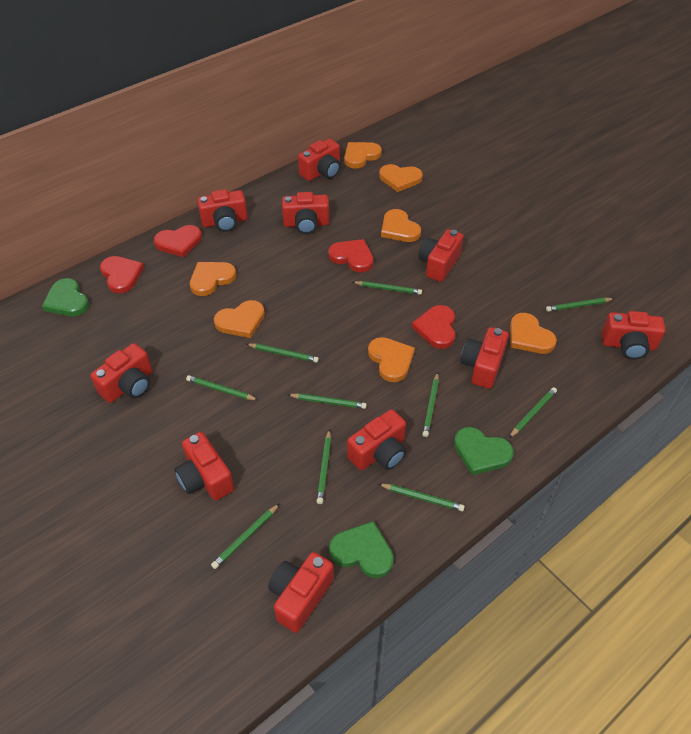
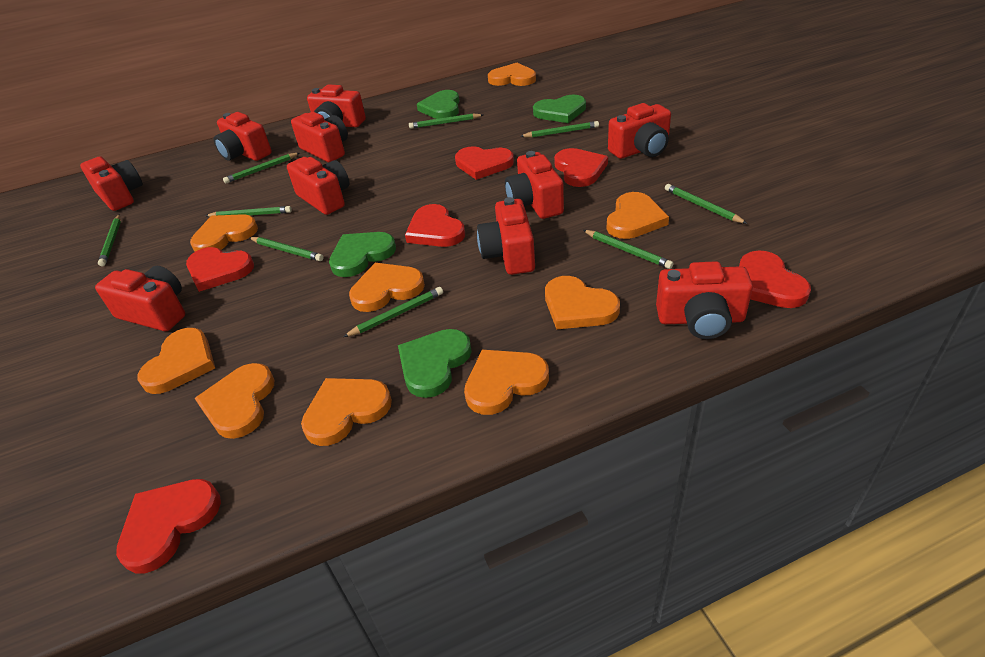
green heart: [42,278,89,316] [329,521,394,578] [454,427,514,475] = 3 -> [329,232,396,277] [398,329,472,398] [417,90,460,119] [533,95,586,123] = 4
green pencil: [186,375,258,400] [211,503,280,569] [247,343,319,363] [287,393,367,409] [317,429,331,504] [353,281,422,295] [379,484,465,511] [422,372,439,437] [509,387,557,438] [546,298,614,312] = 10 -> [98,214,121,266] [205,206,292,217] [223,153,299,183] [249,237,324,261] [343,287,443,337] [409,113,483,129] [520,121,599,138] [583,230,674,269] [665,184,748,224] = 9
orange heart: [190,262,236,296] [214,300,265,338] [344,142,382,168] [368,337,415,382] [379,164,423,192] [381,209,421,242] [510,313,557,354] = 7 -> [137,328,215,394] [190,214,258,252] [195,363,274,439] [301,378,392,446] [349,263,425,312] [464,350,549,415] [488,63,536,86] [545,276,620,329] [606,192,669,239] = 9
red heart: [100,256,144,293] [154,225,202,257] [328,239,373,272] [412,305,456,349] = 4 -> [116,479,221,573] [186,247,254,292] [405,204,465,247] [455,146,514,180] [554,148,608,187] [739,251,811,308] = 6

